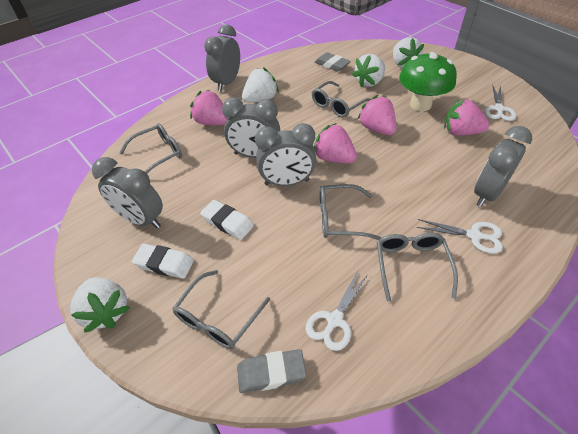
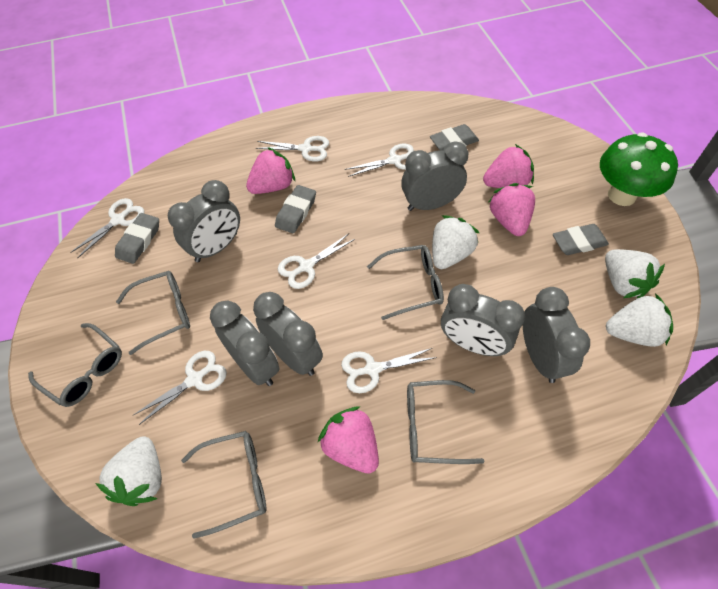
grey clock: [92,157,163,228] [204,24,240,91] [222,97,280,158] [255,123,316,186] [474,126,532,207] = 5 -> [168,180,240,262] [210,301,280,386] [253,292,323,376] [401,141,469,211] [441,284,525,356] [523,287,590,383] = 6
grey eraser: [237,349,307,393] [314,52,351,71] = 2 -> [115,213,159,264] [275,185,316,233] [430,124,479,150] [553,224,609,255] = 4
white eraser: [132,244,194,279] [200,200,254,240] = 2 -> none = 0
white scissors: [306,269,369,351] [416,219,503,254] [485,85,516,121] = 3 -> [70,198,144,259] [133,351,227,425] [256,136,329,161] [278,234,355,289] [341,348,437,393] [345,144,414,177] = 6

